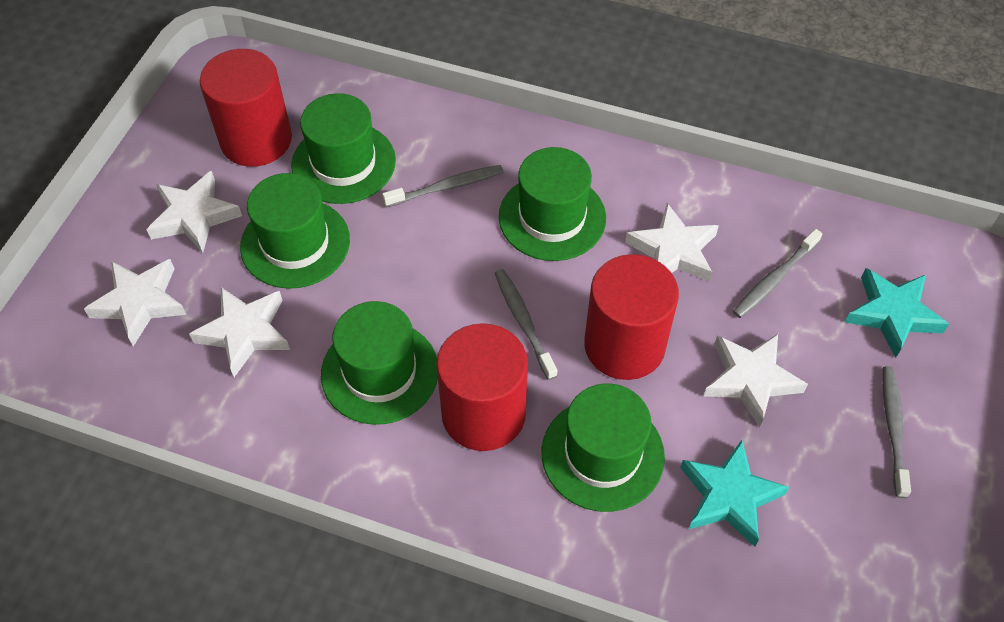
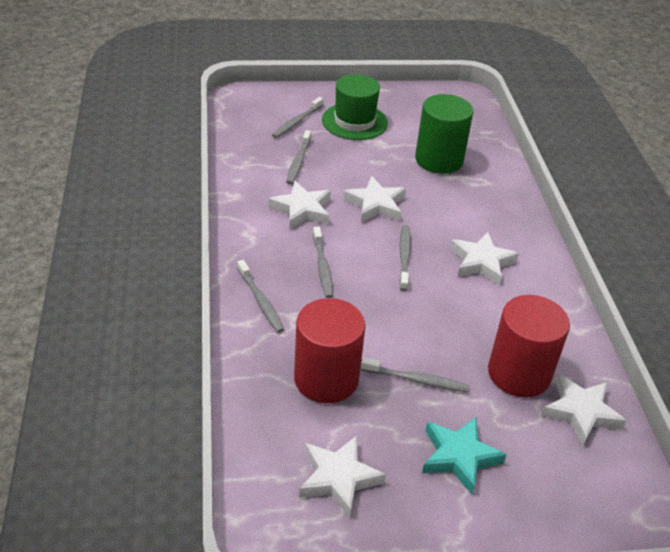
green cylinder: none = 0 -> [415,94,473,174] = 1
green hat: [240,173,350,289] [291,93,396,204] [321,301,438,425] [499,147,606,261] [542,383,665,512] = 5 -> [322,74,388,140] = 1
grey toothbrush: [382,165,504,207] [495,269,557,380] [733,229,823,318] [883,366,911,498] = 4 -> [237,260,284,333] [272,97,323,138] [286,130,311,184] [313,227,333,298] [361,358,469,393] [399,226,411,291] = 6
red cylinder: [200,49,292,167] [436,323,528,451] [584,254,679,380] = 3 -> [294,298,366,403] [488,295,570,398] = 2
turquoise star: [680,440,789,547] [845,268,949,358] = 2 -> [422,417,507,494] = 1

